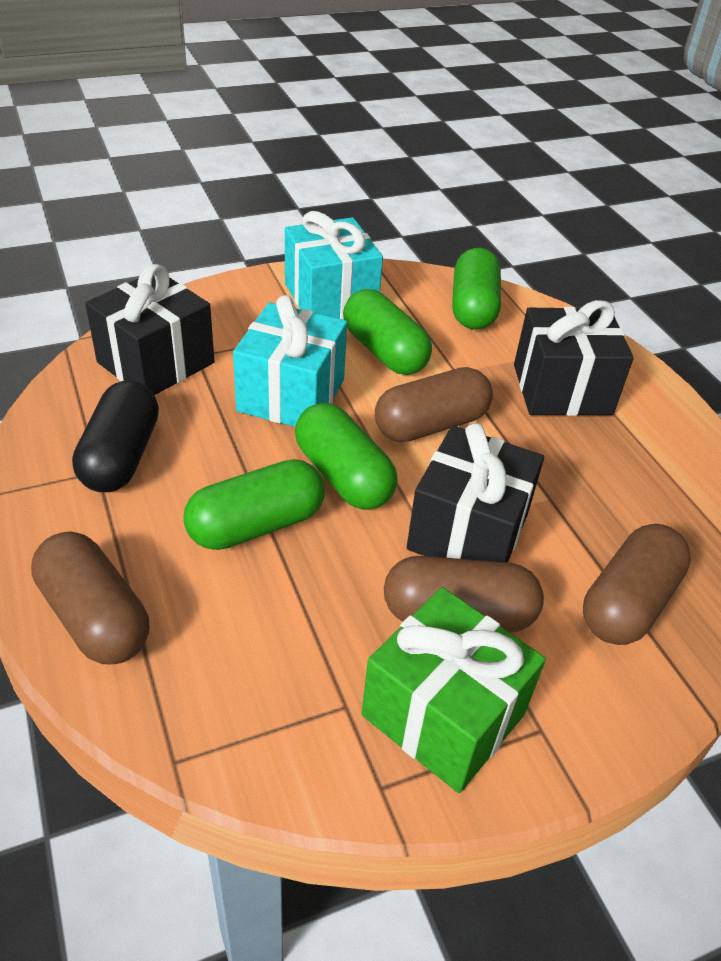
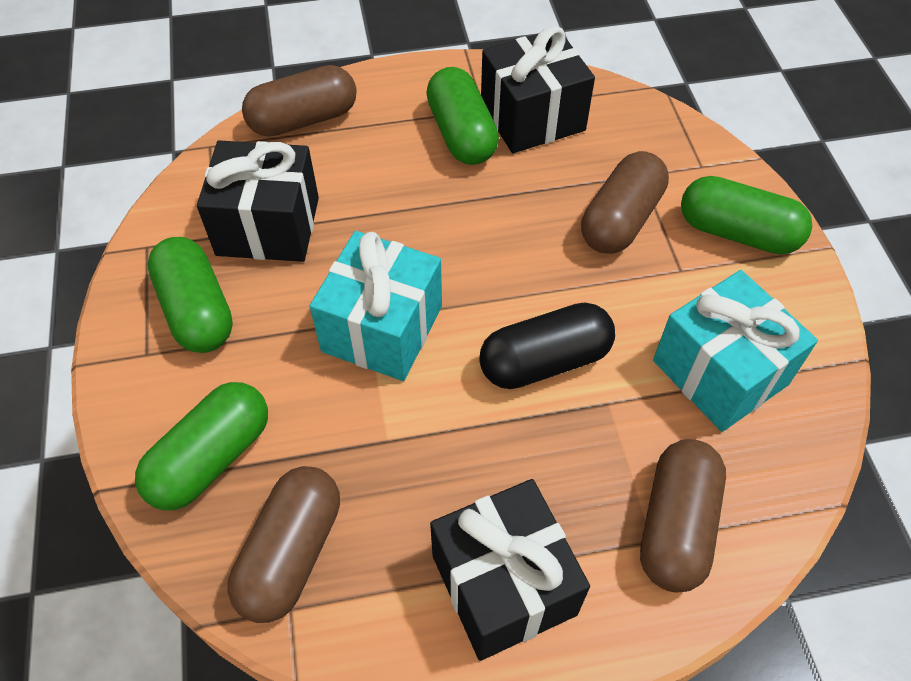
green gift: [362,587,546,793] = 1 -> none = 0

